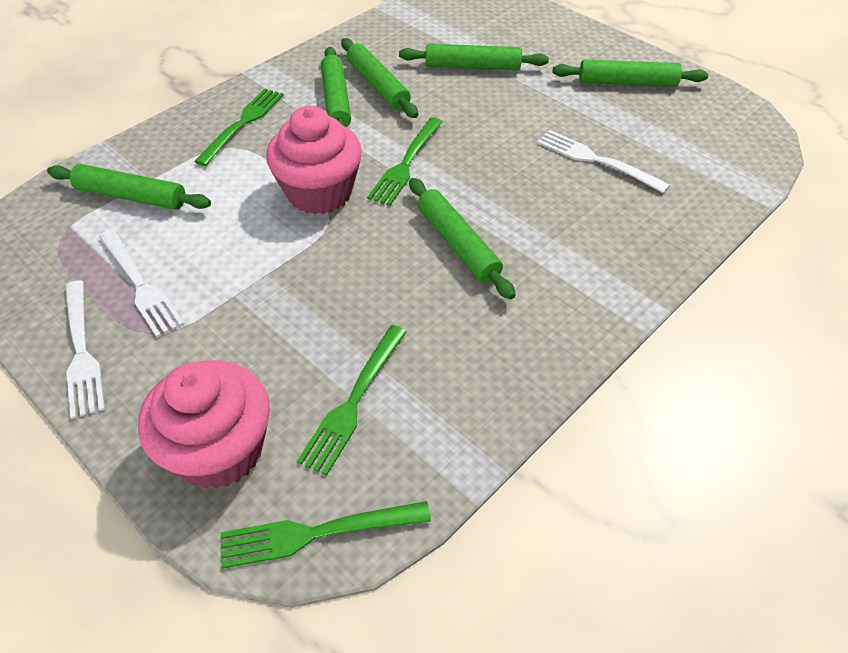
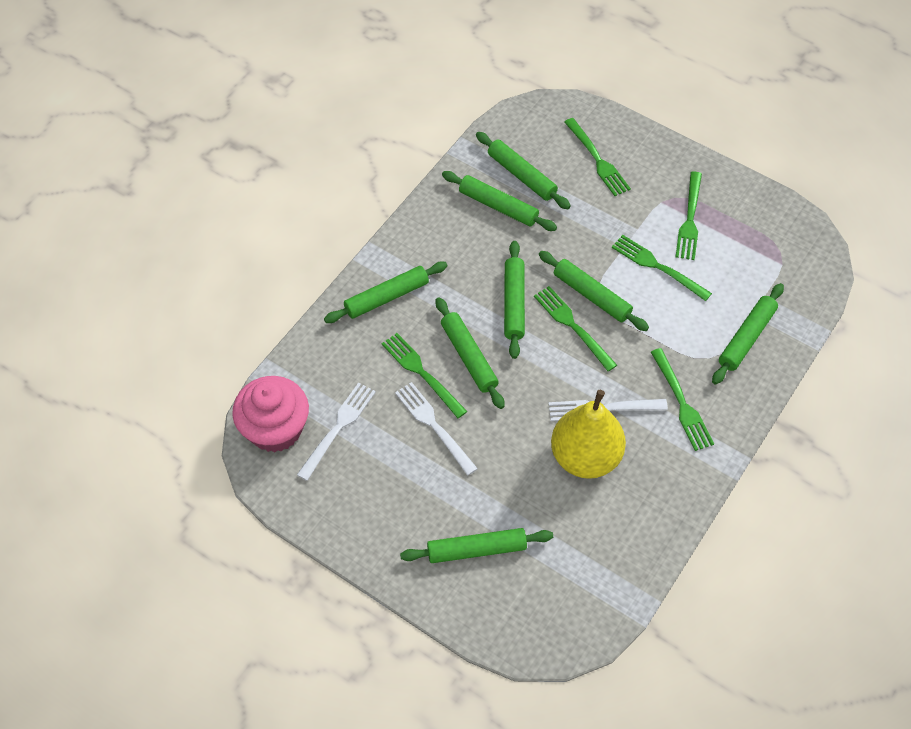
green fork: [194,89,284,166] [221,501,431,569] [297,325,407,476] [367,117,443,206] = 4 -> [381,333,467,418] [534,286,617,371] [564,118,631,196] [612,235,712,301] [651,348,714,451] [675,171,702,260] = 6
green rolling pin: [47,164,211,210] [321,47,351,127] [341,38,418,118] [399,44,549,70] [409,178,516,299] [553,59,708,87] = 6 -> [324,262,448,323] [400,528,553,563] [436,297,505,409] [442,171,557,231] [476,132,571,209] [504,241,525,359] [539,251,649,331] [712,283,784,385] = 8
pink cupcake: [138,360,270,489] [266,106,362,214] = 2 -> [232,376,309,452] = 1
yellow pear: none = 0 -> [551,390,626,479] = 1

